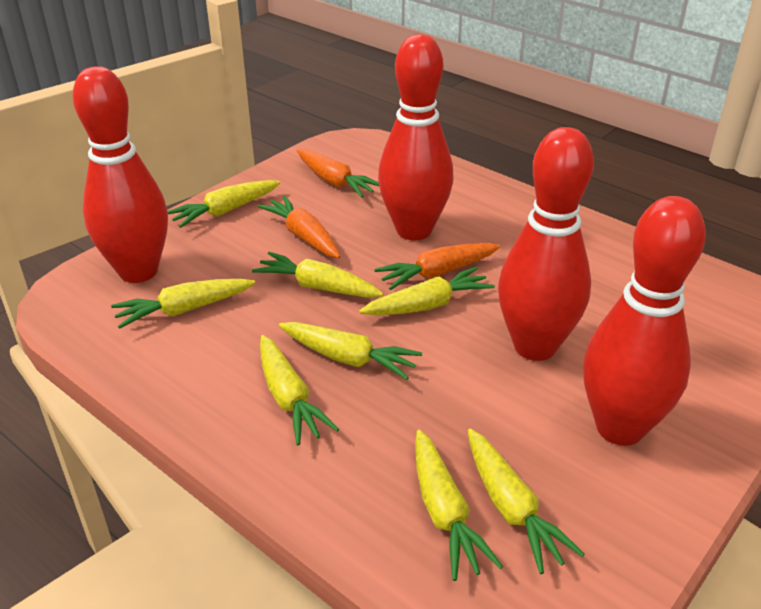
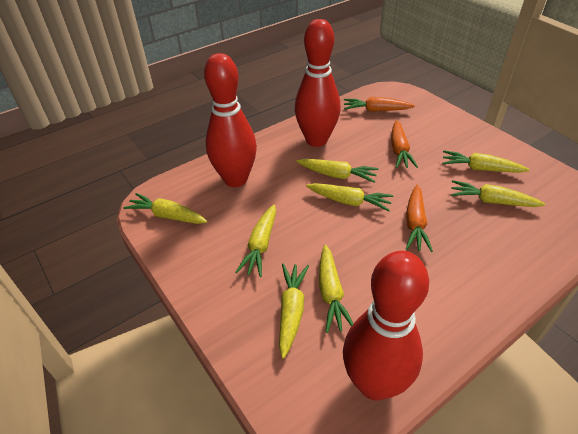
red bowling pin: [73,66,168,283] [378,34,453,240] [498,127,594,361] [583,196,706,446] = 4 -> [204,53,257,187] [295,19,340,147] [343,251,429,400] = 3

